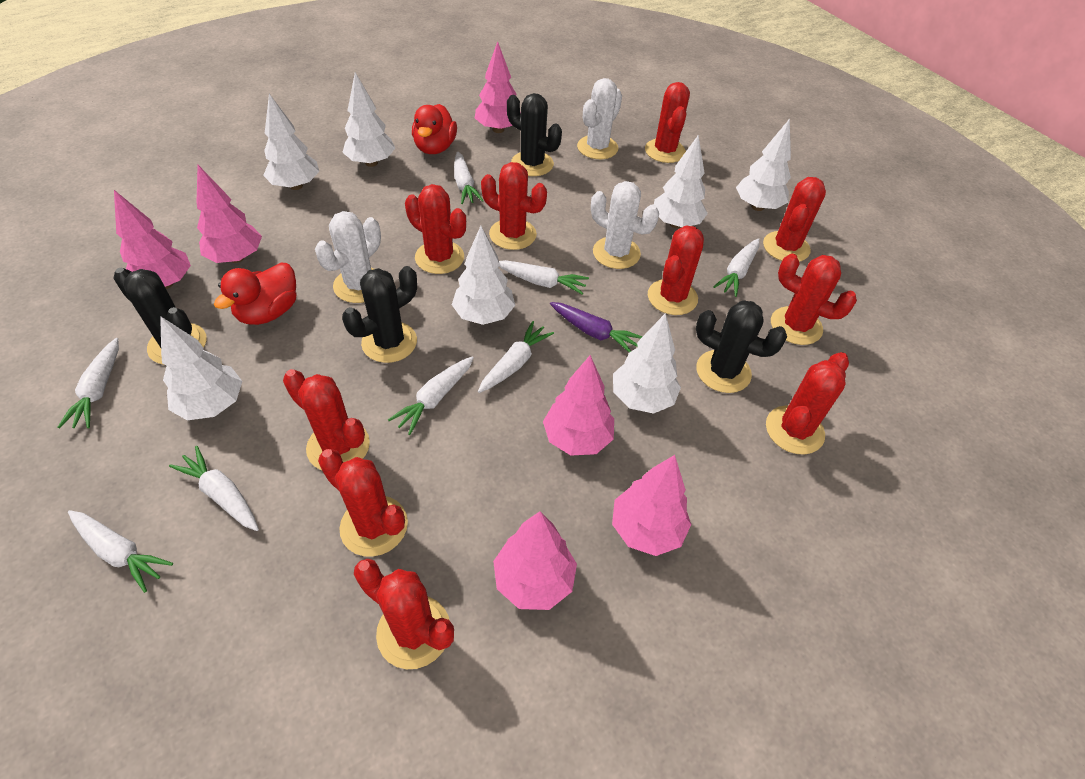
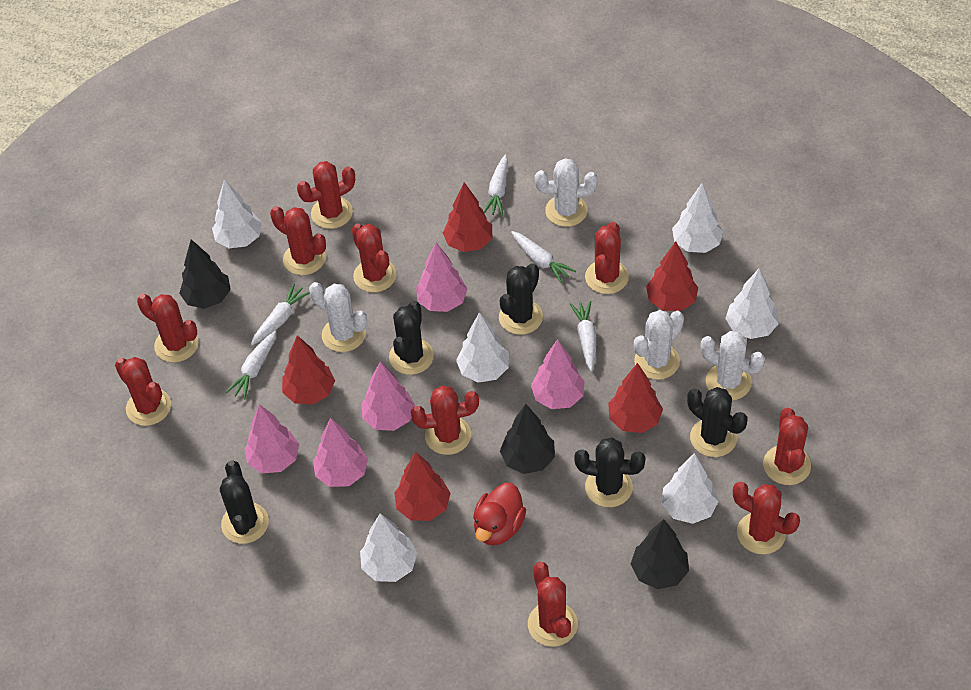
black cactus: [113,268,207,365] [342,266,417,363] [507,93,562,176] [696,300,787,393] = 4 -> [220,460,269,544] [389,301,434,375] [499,263,543,335] [574,437,646,507] [687,387,747,457] = 5
black tree: none = 0 -> [179,239,231,309] [500,404,555,474] [631,519,689,589] = 3
pink tree: [114,190,191,289] [197,165,262,263] [475,41,521,133] [493,511,577,610] [543,355,614,455] [612,455,691,556] = 6 -> [244,404,299,473] [313,418,368,487] [362,362,415,431] [416,243,468,312] [531,339,585,409] = 5
purple carrot: [550,302,642,352] = 1 -> none = 0
red duck: [214,263,297,325] [412,104,457,154] = 2 -> [473,483,526,545] = 1
red tree: none = 0 -> [282,335,335,405] [394,452,451,521] [443,182,492,252] [608,363,663,433] [646,241,698,311] = 5
white cactus: [315,211,381,303] [577,78,622,159] [591,181,659,269] = 3 -> [309,282,367,352] [535,158,598,227] [634,310,684,380] [700,331,765,400] = 4
white carrot: [58,338,119,428] [68,510,173,593] [169,446,259,531] [388,356,474,435] [454,151,484,204] [478,321,554,393] [499,260,589,295] [713,238,760,297] = 8 -> [226,331,276,399] [251,283,310,345] [484,155,508,216] [511,231,576,283] [570,301,596,371] = 5
white tree: [160,316,242,420] [263,94,319,190] [342,72,395,167] [452,226,515,325] [613,313,681,414] [654,135,708,228] [736,119,791,211] = 7 -> [212,179,262,248] [360,513,417,582] [456,312,509,383] [662,453,719,524] [672,183,723,253] [725,268,779,339] = 6

